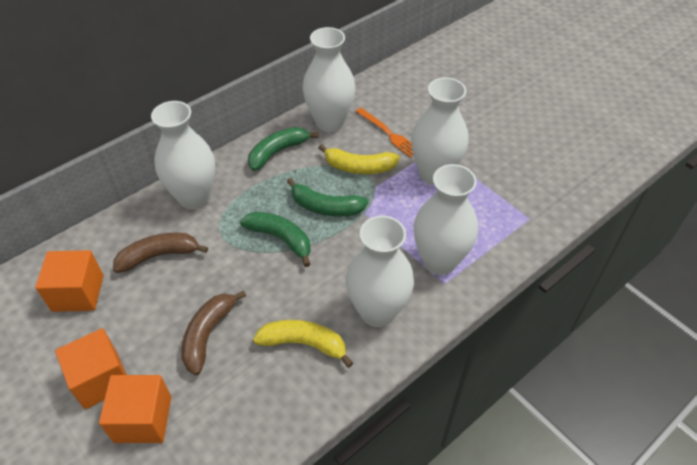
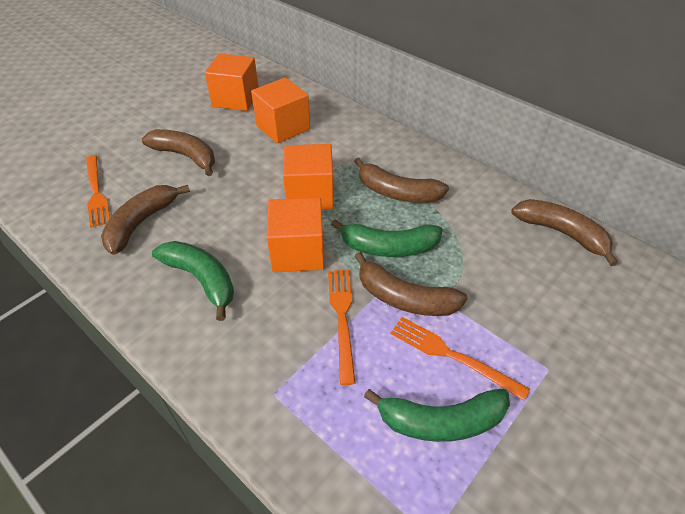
brown banana: [113,233,208,273] [181,290,246,375] = 2 -> [101,185,190,255] [142,129,215,176] [354,158,449,203] [355,252,468,316] [511,199,618,266] = 5
orange cube: [35,250,104,312] [55,328,127,409] [99,375,171,443] = 3 -> [205,53,259,111] [251,78,310,144] [267,198,324,272] [283,144,334,210] = 4
orange fork: [355,108,413,158] = 1 -> [86,155,110,228] [328,270,356,385] [390,317,530,401] = 3
white vase: [151,101,215,210] [303,27,356,132] [346,216,414,327] [411,78,469,185] [414,164,478,275] = 5 -> none = 0
yellow banana: [253,320,353,368] [318,144,399,174] = 2 -> none = 0

